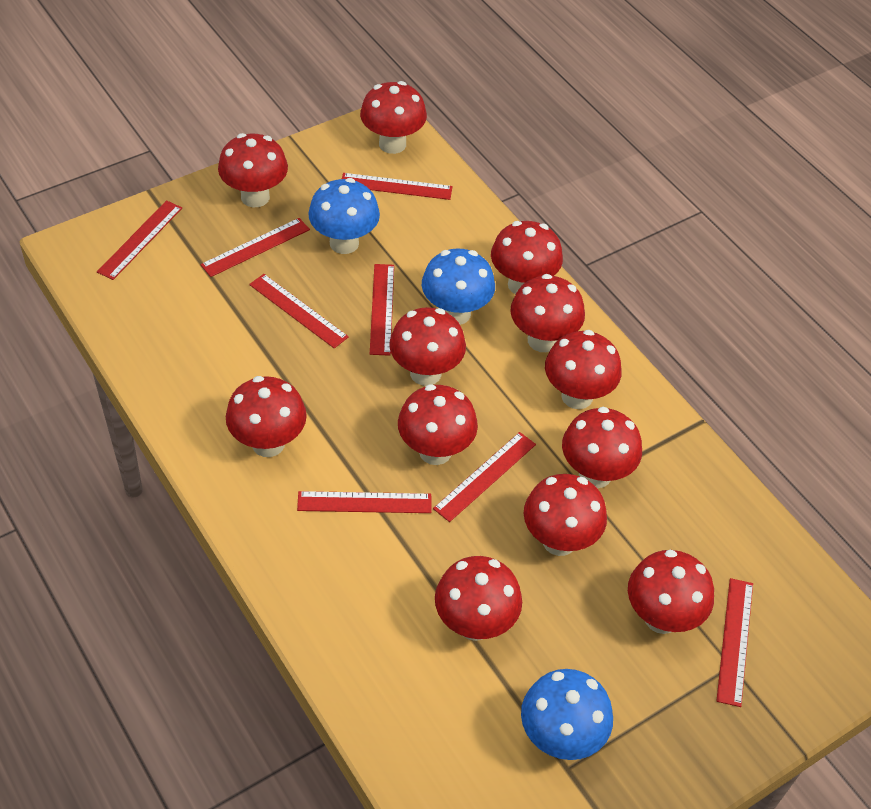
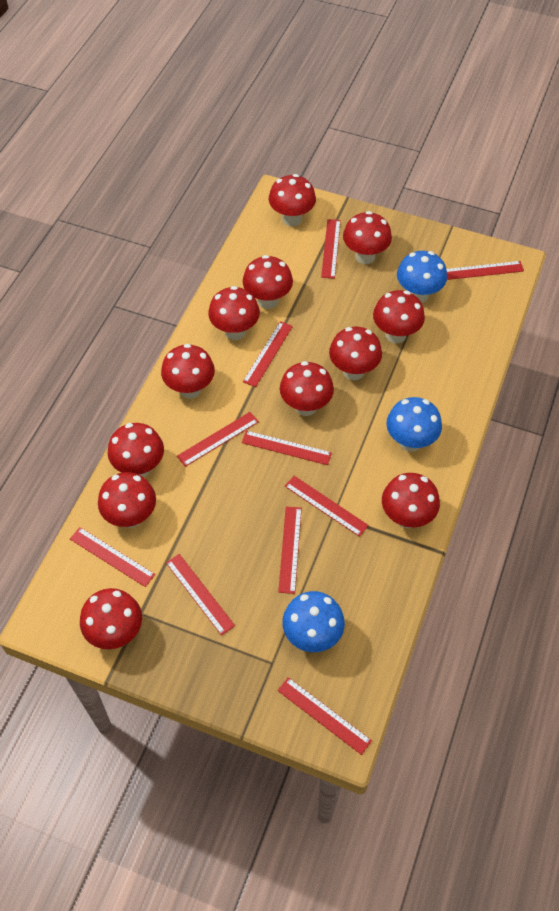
red ruler: [97,200,182,280] [200,218,310,277] [249,274,349,348] [297,491,432,513] [342,173,453,200] [370,264,394,356] [433,432,536,522] [716,578,753,707] = 8 -> [70,527,155,587] [166,554,235,636] [177,412,259,467] [242,430,332,465] [243,321,293,387] [277,677,372,755] [278,507,302,594] [285,476,369,537] [321,219,341,279] [446,261,524,280] = 10

